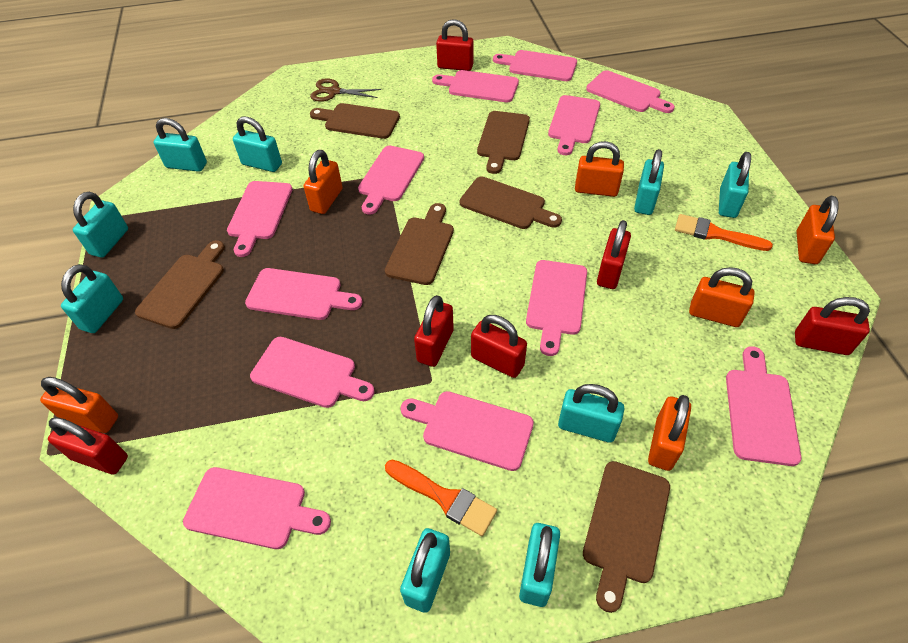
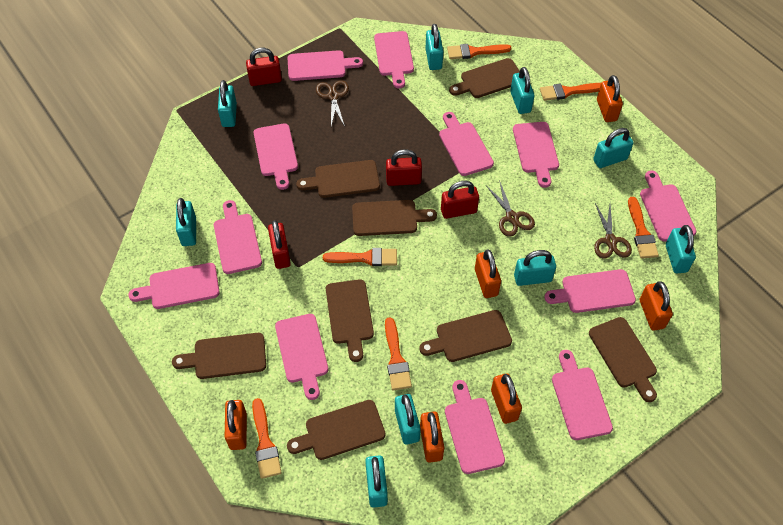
brown cutting board: [135,240,225,329] [310,103,400,139] [385,203,454,285] [460,176,562,229] [477,111,530,174] [583,461,670,613] = 6 -> [172,333,266,379] [287,400,386,460] [296,160,380,198] [326,279,374,362] [352,200,437,236] [419,310,512,362] [449,58,520,98] [589,317,657,402] = 8
brown scissors: [310,78,381,102] = 1 -> [316,80,349,127] [486,180,535,237] [594,203,632,259] = 3
orange brush: [385,460,497,536] [675,214,773,251] = 2 -> [252,398,282,479] [323,248,397,266] [385,317,412,390] [447,44,511,59] [540,83,601,101] [628,197,659,259] = 6
red padlock: [48,417,128,474] [414,295,454,367] [436,19,474,71] [471,315,527,378] [597,220,631,289] [795,297,870,355] = 6 -> [246,48,282,86] [268,220,291,269] [386,149,422,186] [441,181,479,219] = 4

